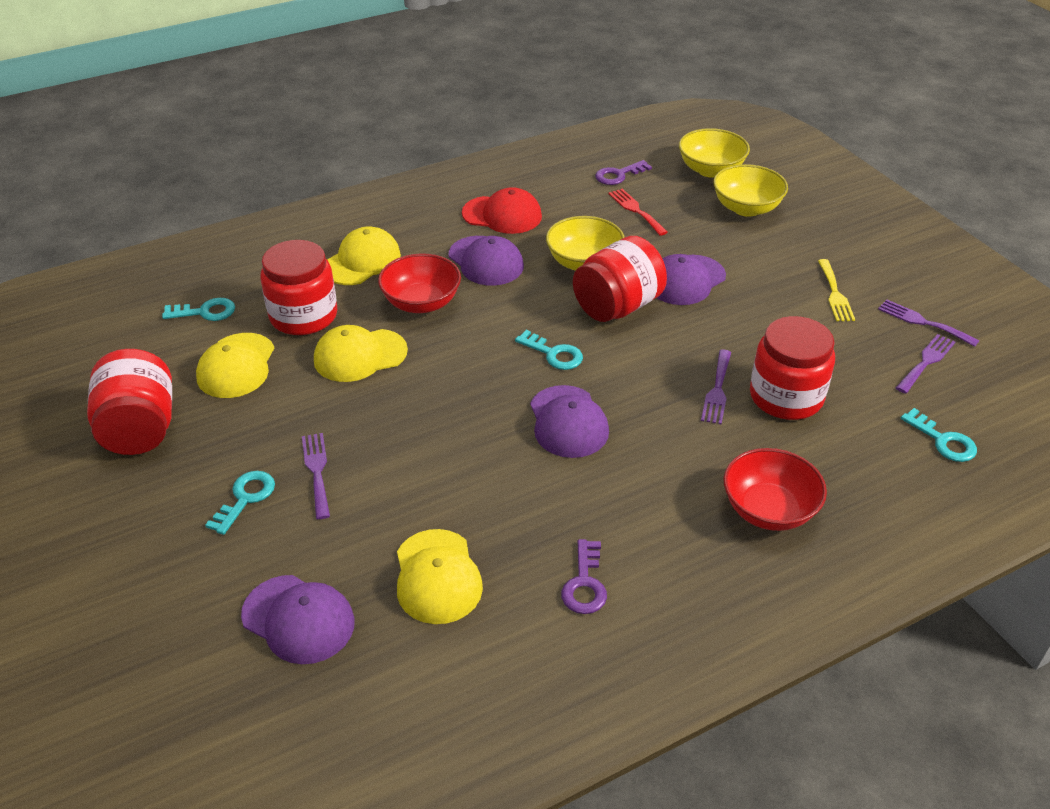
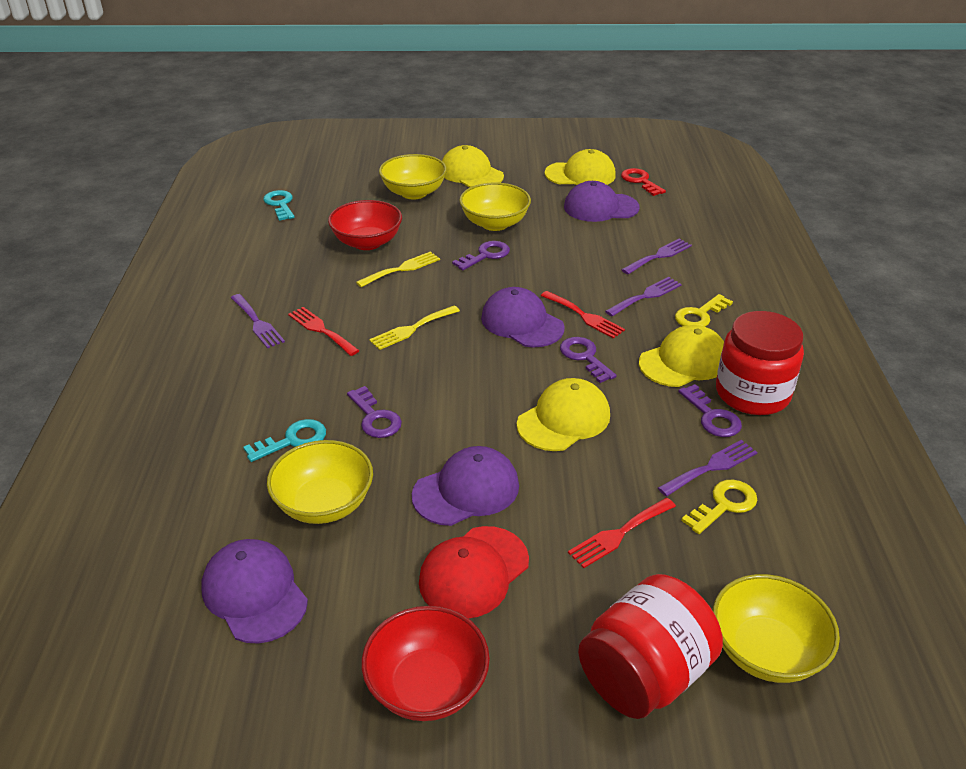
purple key: [561,539,607,614] [595,160,652,185] = 2 -> [347,386,402,438] [452,241,510,271] [560,337,617,383] [678,384,742,437] = 4
red fork: [609,189,668,236] = 1 -> [288,307,360,356] [541,291,625,338] [568,498,676,568] = 3
red jar: [87,349,172,455] [261,240,337,335] [573,236,667,322] [750,316,835,420] = 4 -> [578,574,723,719] [716,311,804,415] = 2
red key: none = 0 -> [621,168,666,196] = 1
turquoise key: [162,298,235,321] [205,471,275,535] [515,330,583,370] [901,408,977,462] = 4 -> [243,419,326,462] [263,190,295,221] = 2
yellow bowl: [546,216,624,271] [679,128,750,178] [713,164,788,217] = 3 -> [267,440,373,524] [379,154,447,199] [459,182,531,231] [713,574,840,683] = 4
yellow fork: [818,259,855,321] = 1 -> [356,251,440,287] [369,306,460,350] = 2
yellow key: none = 0 -> [675,294,733,327] [681,480,757,534] = 2

